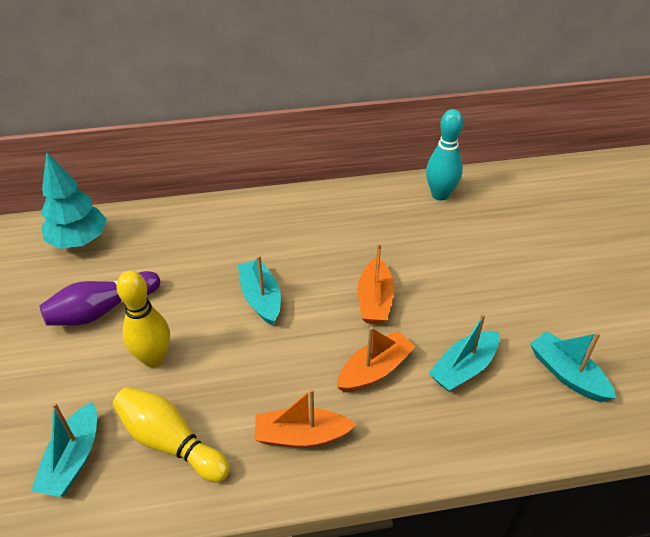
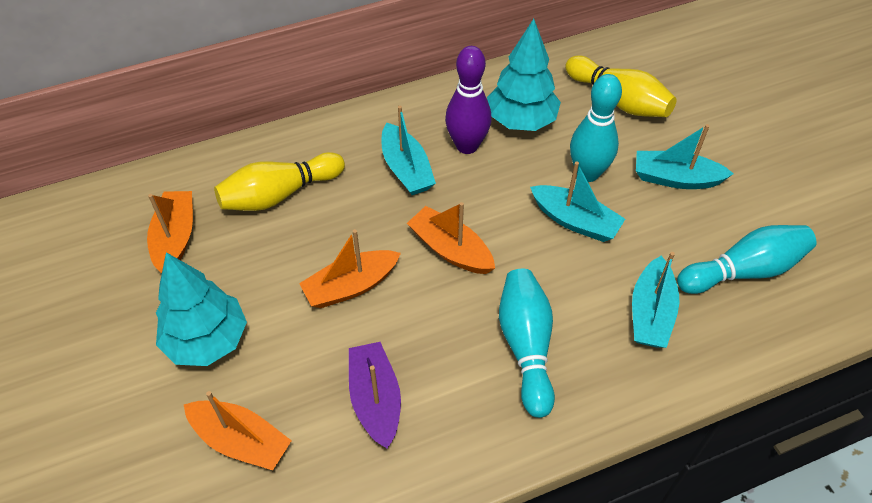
orange boat: [254,388,356,448] [337,327,416,392] [358,243,394,324] = 3 -> [147,191,193,273] [184,391,292,470] [299,229,401,308] [407,202,495,274] = 4
purple boat: none = 0 -> [349,342,401,448] = 1
turquoise bowling pin: [426,109,463,200] = 1 -> [499,269,555,418] [570,74,622,182] [677,225,817,294] = 3
turquoise tree: [41,152,107,249] = 1 -> [156,252,247,366] [487,19,561,131] = 2

